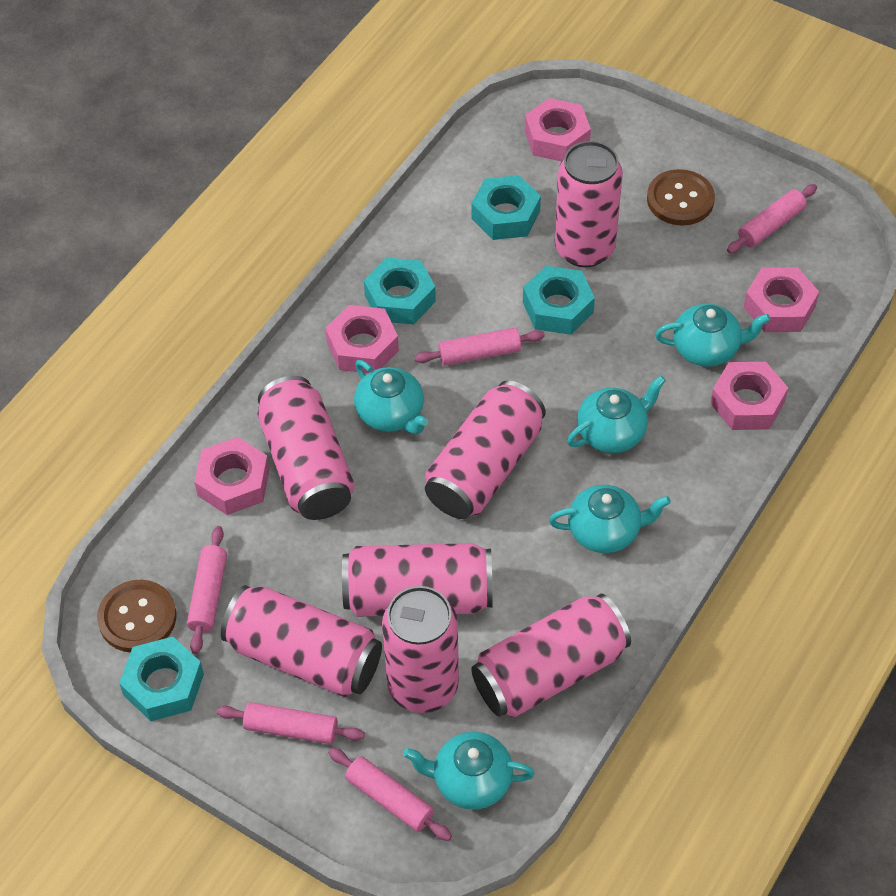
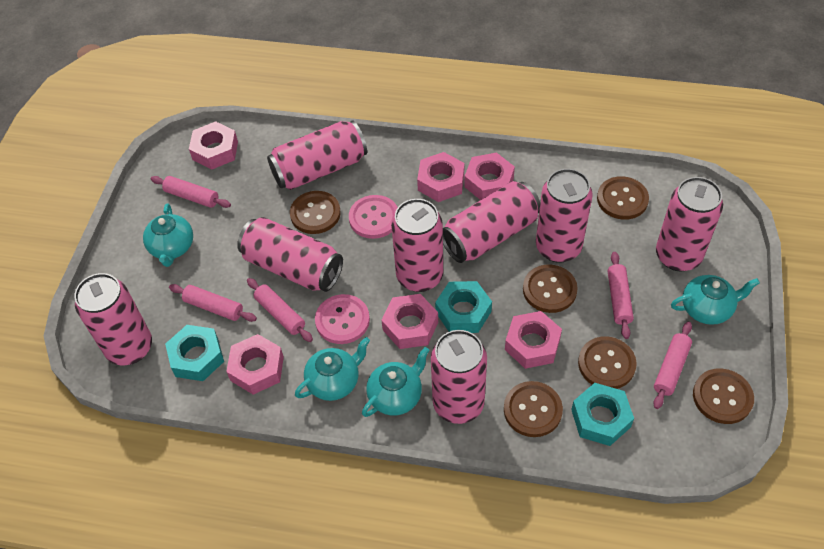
brown button: [97,580,176,652] [647,169,715,226] = 2 -> [290,191,341,234] [504,381,563,437] [523,264,578,313] [578,336,637,389] [597,176,649,220] [693,368,754,424] = 6
pink button: none = 0 -> [315,294,370,344] [349,195,398,239] = 2
pink can: [221,585,382,697] [257,376,354,520] [342,543,493,617] [382,586,459,713] [425,381,546,519] [471,594,631,717] [555,141,623,268] = 7 -> [74,273,152,365] [237,217,343,292] [267,120,367,190] [391,199,443,292] [431,330,487,424] [443,181,540,263] [536,169,593,263] [656,177,723,272] = 8
pink nut: [195,437,270,515] [325,305,399,373] [525,98,591,161] [710,362,788,430] [743,267,819,332] = 5 -> [189,121,238,170] [226,334,284,395] [381,294,438,349] [417,152,464,202] [464,153,515,200] [505,311,562,369] = 6
turquoise nut: [119,637,204,721] [364,258,436,324] [471,175,541,240] [523,266,595,335] = 4 -> [165,325,224,381] [435,281,492,333] [571,383,634,446] = 3
turquoise teapot: [354,360,428,434] [403,732,535,810] [549,485,671,553] [567,376,666,453] [655,304,771,367] = 5 -> [143,203,193,267] [295,337,370,401] [362,347,429,417] [671,275,760,325] = 4

